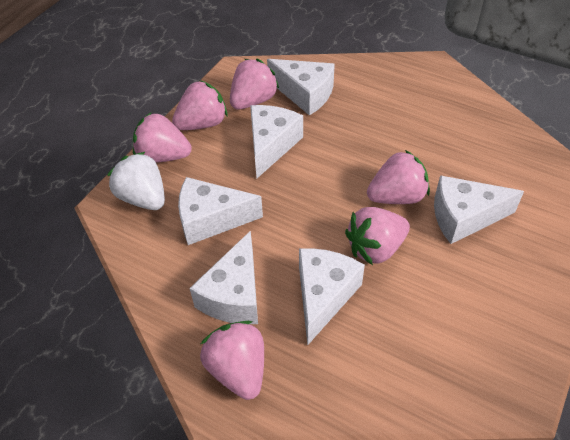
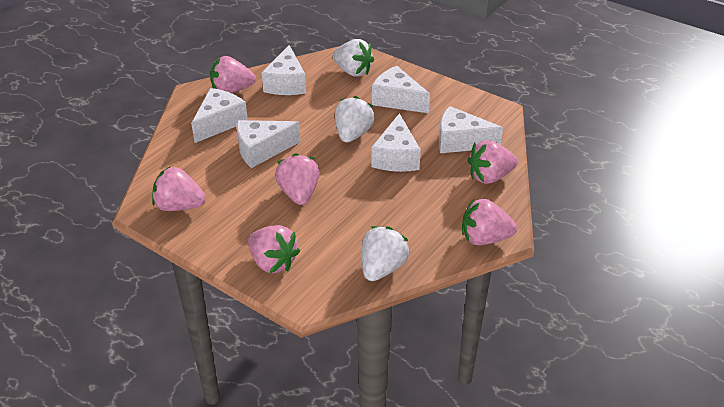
white strawberry: [108,152,165,210] = 1 -> [332,39,374,77] [335,96,375,143] [362,226,410,281] = 3

